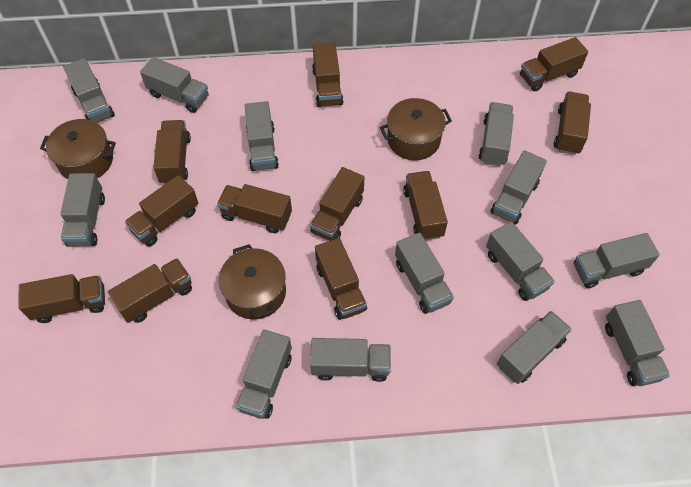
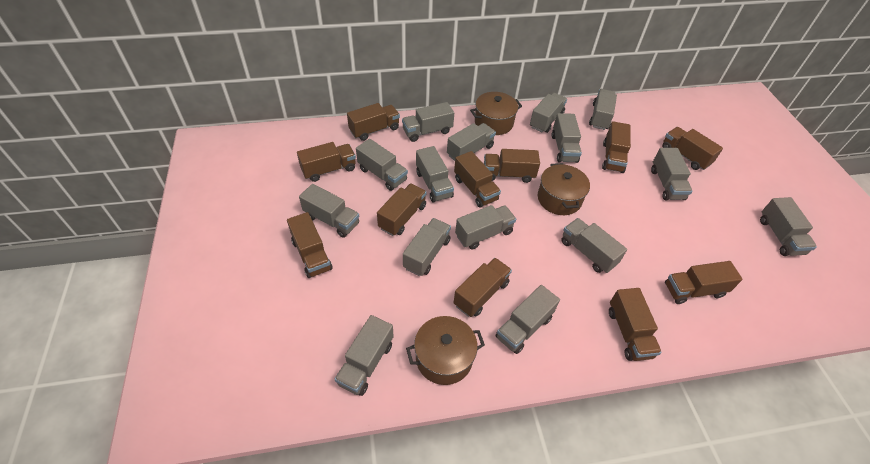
grey truck: [60,173,105,247] [63,58,115,123] [140,57,209,113] [236,330,292,419] [245,101,279,171] [310,338,391,382] [395,232,454,314] [479,102,514,166] [486,221,555,301] [490,150,547,224] [497,311,572,384] [574,233,660,288] [605,300,670,386] = 13 -> [299,184,359,238] [335,315,394,396] [356,139,408,191] [402,102,454,142] [403,218,451,276] [416,146,454,203] [447,123,496,161] [455,205,516,250] [496,285,560,354] [530,93,567,133] [552,113,582,163] [561,218,627,273] [589,89,617,130] [651,148,693,200] [760,197,817,256] = 15

